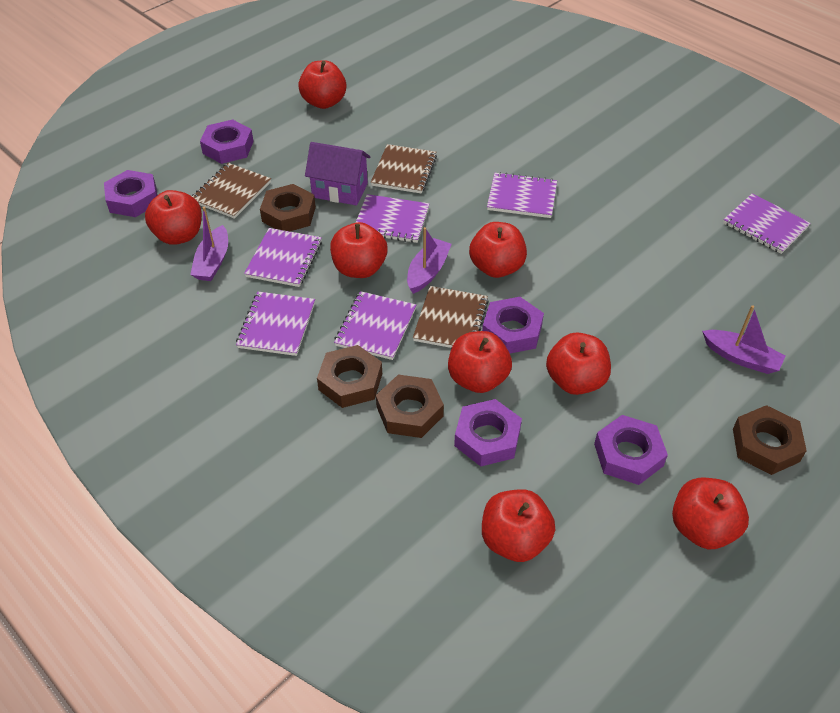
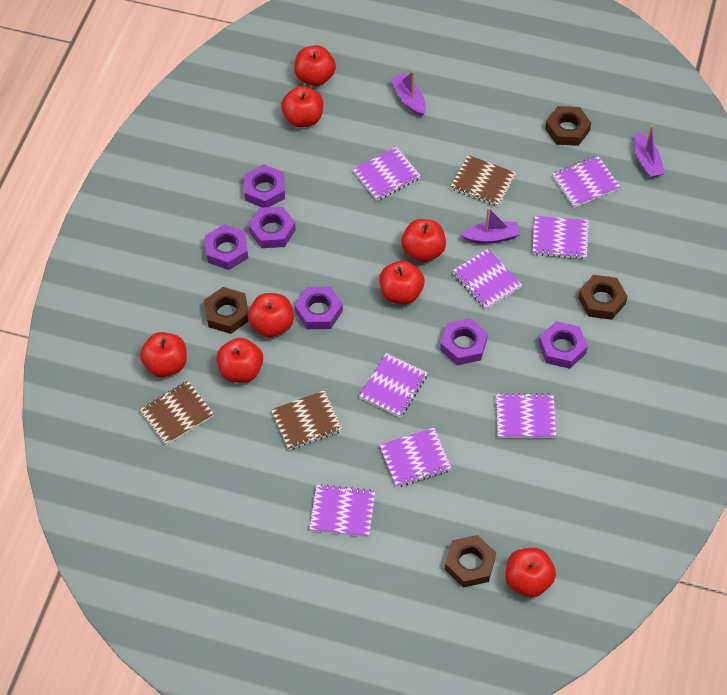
purple house: [305,142,371,206] = 1 -> none = 0
purple notebook: [236,292,315,356] [244,228,322,287] [334,291,416,360] [355,194,430,243] [487,172,557,218] [723,194,811,254] = 6 -> [310,484,375,537] [353,147,421,201] [359,353,428,418] [380,428,452,487] [452,249,522,309] [496,393,556,438] [532,216,589,260] [552,156,620,208] = 8
purple nut: [104,170,158,217] [200,119,254,164] [454,399,522,467] [482,297,544,353] [594,415,668,485] = 5 -> [205,224,248,270] [244,164,285,208] [248,206,296,248] [294,287,343,329] [440,318,488,365] [539,321,588,369] = 6

